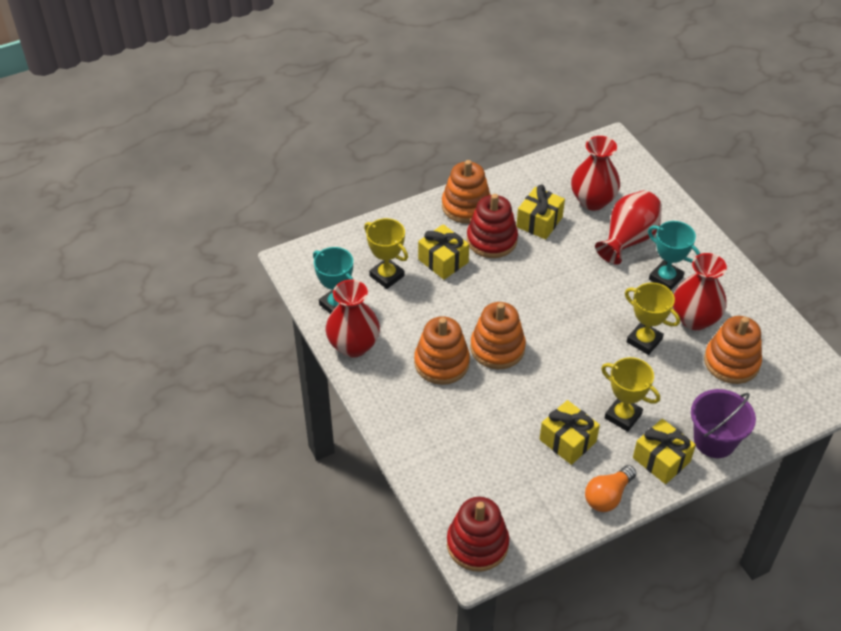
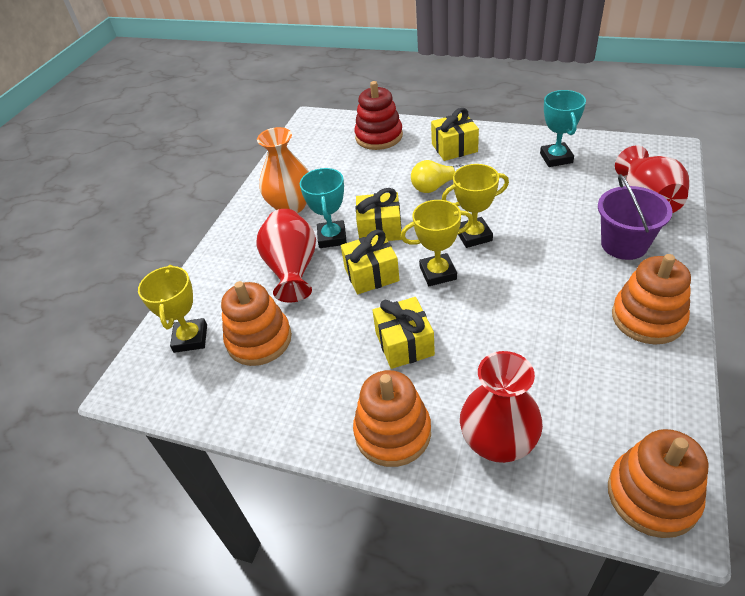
orange light bulb: [585,465,636,512] = 1 -> none = 0
orange vase: none = 0 -> [257,127,309,213] = 1
red stacking toy: [447,497,509,572] [467,194,518,258] = 2 -> [354,81,403,150] = 1
red vase: [326,280,380,357] [571,136,620,211] [595,190,662,265] [673,253,727,330] = 4 -> [256,209,316,303] [460,351,543,463] [615,145,689,213] = 3
yellow light bulb: none = 0 -> [411,160,464,193] = 1

